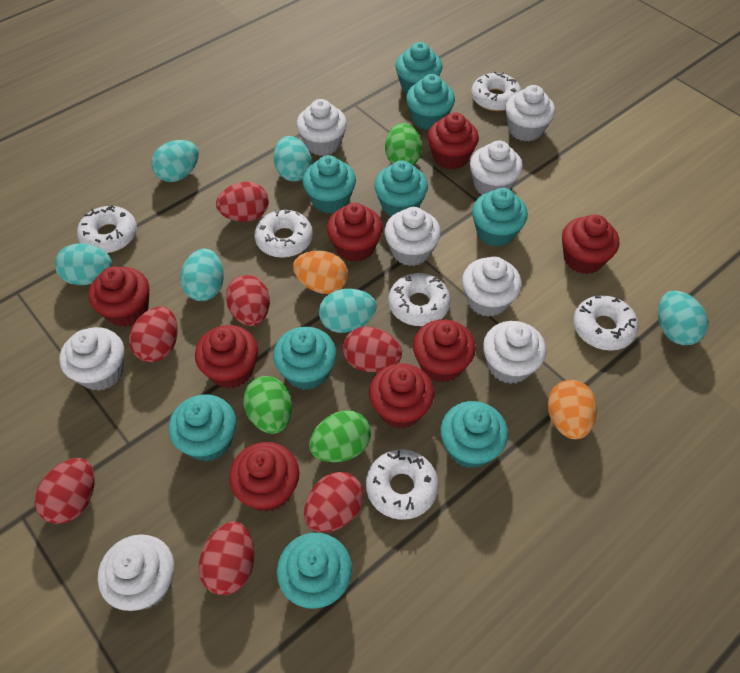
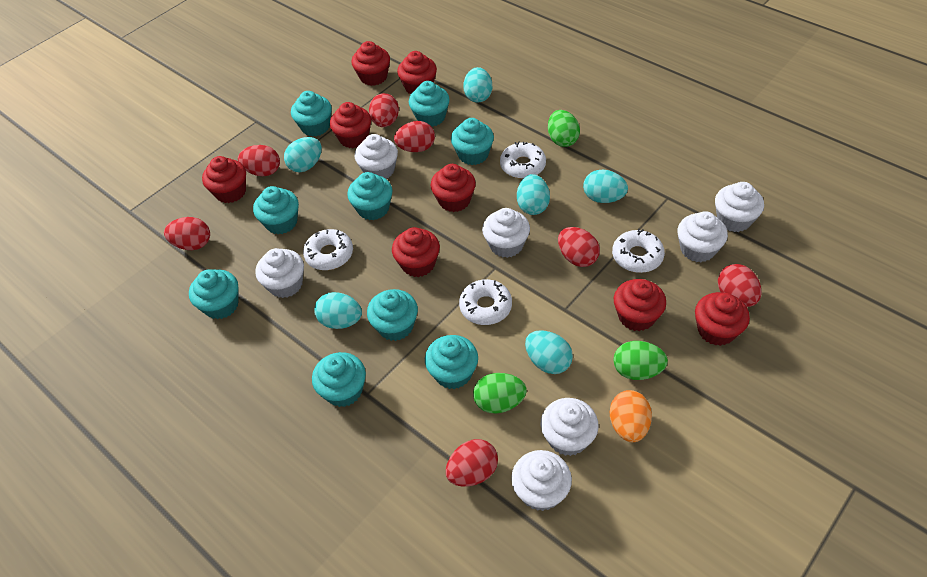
orange egg: [293,251,348,294] [548,380,597,439] = 2 -> [610,390,652,442] = 1
white cupcake: [59,327,124,391] [98,534,174,611] [297,99,347,156] [385,207,441,266] [462,257,521,317] [470,140,523,195] [483,321,546,384] [505,85,555,141] = 8 -> [255,248,304,298] [355,134,398,179] [482,208,530,258] [511,450,572,511] [541,398,599,456] [677,211,728,262] [715,182,764,232] = 7
white donut: [77,205,137,253] [254,208,313,258] [366,449,438,520] [388,273,450,326] [471,71,521,111] [573,295,639,351] = 6 -> [303,229,353,270] [459,279,512,325] [500,141,546,179] [612,229,665,273] = 4

